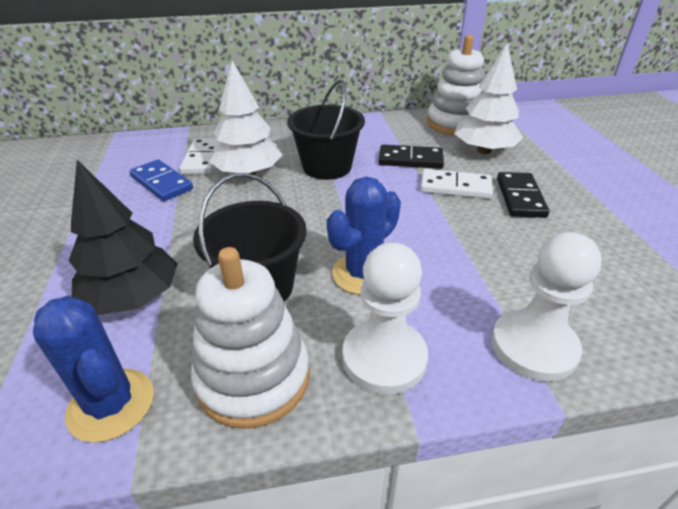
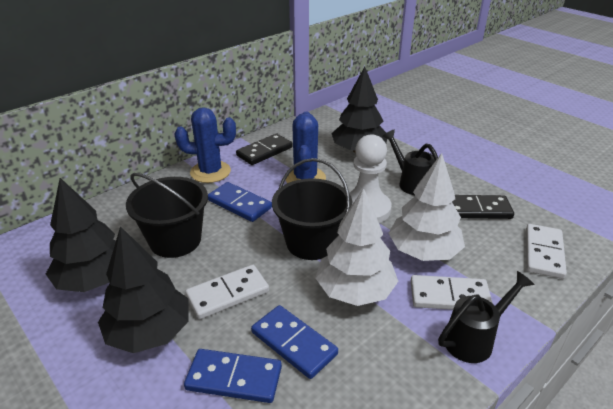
black tree: [69,160,178,315] = 1 -> [46,178,116,292] [98,226,189,353] [331,67,387,153] = 3
black watering can: none = 0 -> [382,129,438,195] [438,271,535,363] = 2
blue domino: [130,160,193,201] = 1 -> [184,349,282,403] [208,182,272,222] [251,305,338,379] = 3
white domino: [180,138,220,174] [420,169,493,199] = 2 -> [185,265,269,319] [411,275,492,310] [526,224,567,279] = 3
white pawn: [343,242,428,395] [491,232,602,382] = 2 -> [349,134,392,223] = 1
white stacking toy: [191,247,310,429] [427,35,485,135] = 2 -> none = 0

